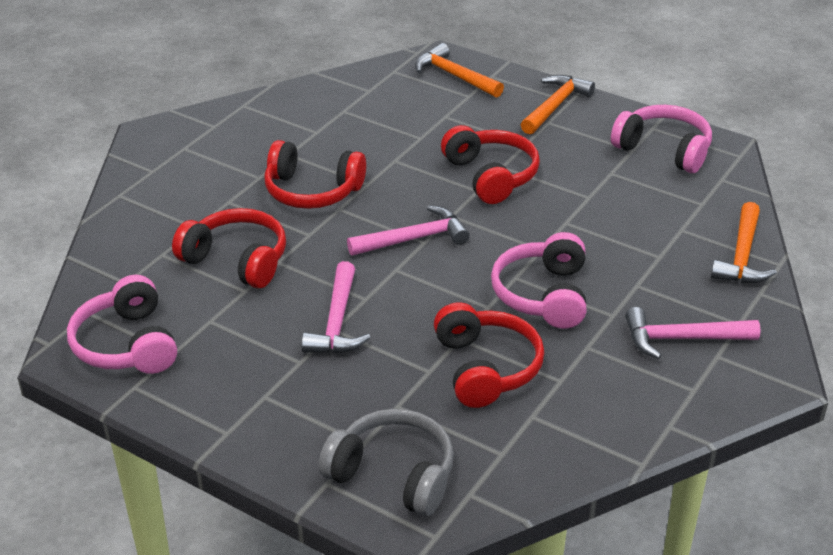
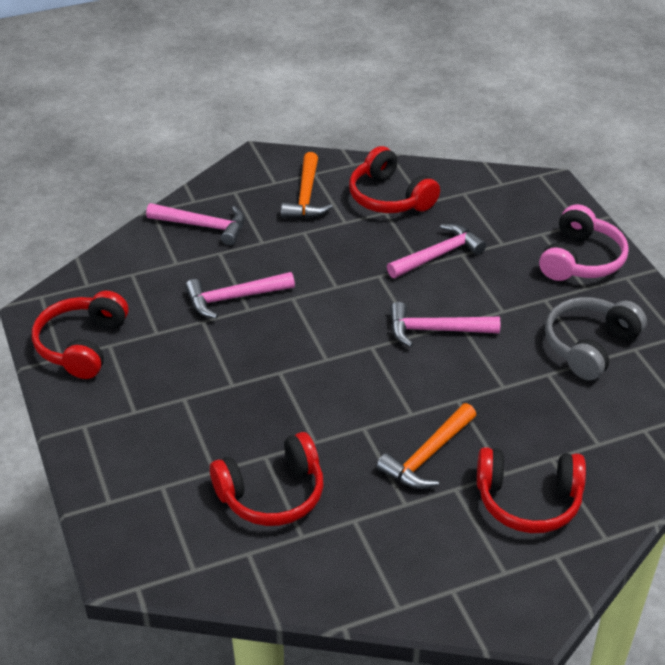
orange hammer: [415,43,504,98] [521,75,595,134] [711,202,777,283] = 3 -> [281,152,333,218] [376,403,476,489] = 2
pink hammer: [302,261,371,353] [347,205,470,256] [625,307,761,359] = 3 -> [146,203,245,245] [185,272,295,319] [387,224,486,278] [390,302,500,347] = 4
pink headphones: [67,275,177,374] [491,232,586,329] [611,105,712,173] = 3 -> [539,204,629,281] = 1

